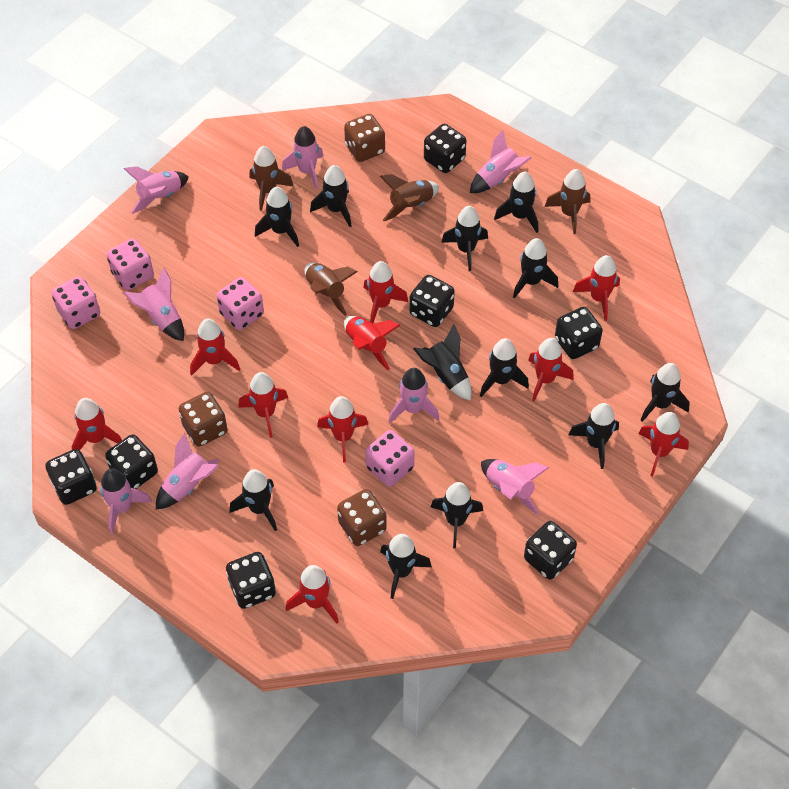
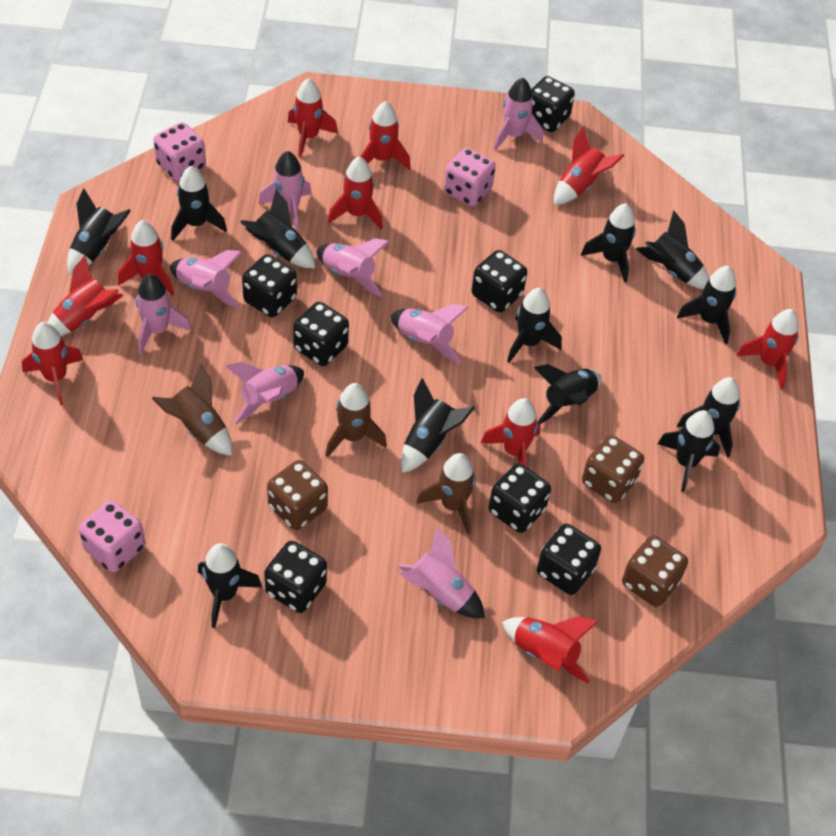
brown rocket: [250,146,293,211] [304,263,357,316] [380,174,439,221] [545,169,590,234] = 4 -> [152,363,232,456] [326,383,387,457] [417,453,475,535] = 3
pink dice: [52,276,100,329] [107,238,154,290] [216,277,264,330] [365,430,415,487] = 4 -> [79,500,145,572] [153,122,206,181] [444,148,496,206] = 3

